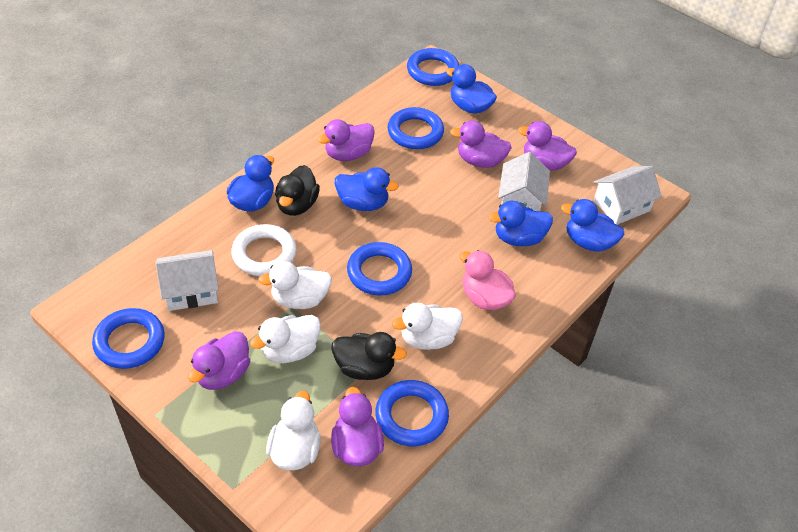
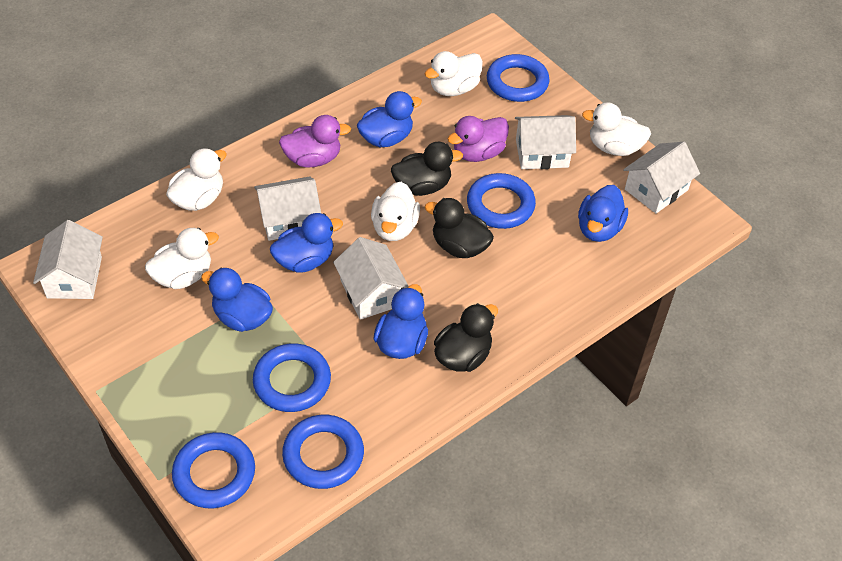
black duck: [275,165,320,216] [332,332,407,380] = 2 -> [391,142,463,196] [424,198,494,258] [434,303,498,372] = 3
pink duck: [459,250,516,310] = 1 -> none = 0
purple duck: [188,331,250,390] [317,119,375,161] [331,387,384,466] [450,120,512,168] [518,121,577,171] = 5 -> [279,115,351,168] [448,116,509,162] = 2
white duck: [250,315,321,363] [258,261,332,309] [266,391,321,470] [392,303,463,350] = 4 -> [145,228,219,289] [166,148,227,211] [371,182,420,241] [425,51,483,96] [582,102,651,156] = 5
white house: [156,250,219,311] [498,152,550,211] [594,166,662,225] = 3 -> [33,220,103,299] [254,177,321,241] [333,237,408,320] [515,115,576,169] [623,142,700,214] = 5
white ring: [231,224,297,276] = 1 -> none = 0

